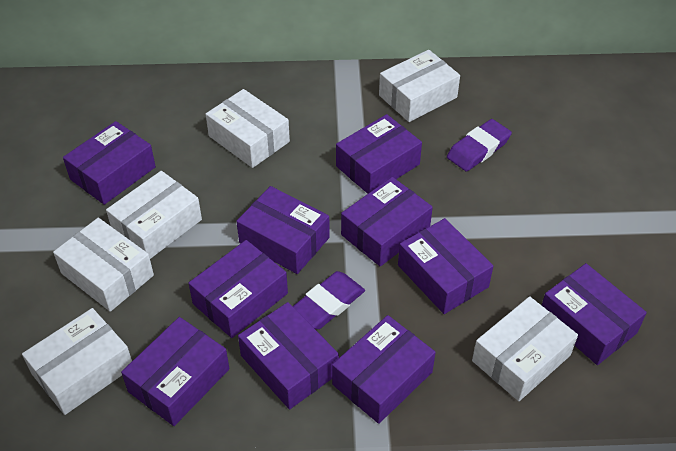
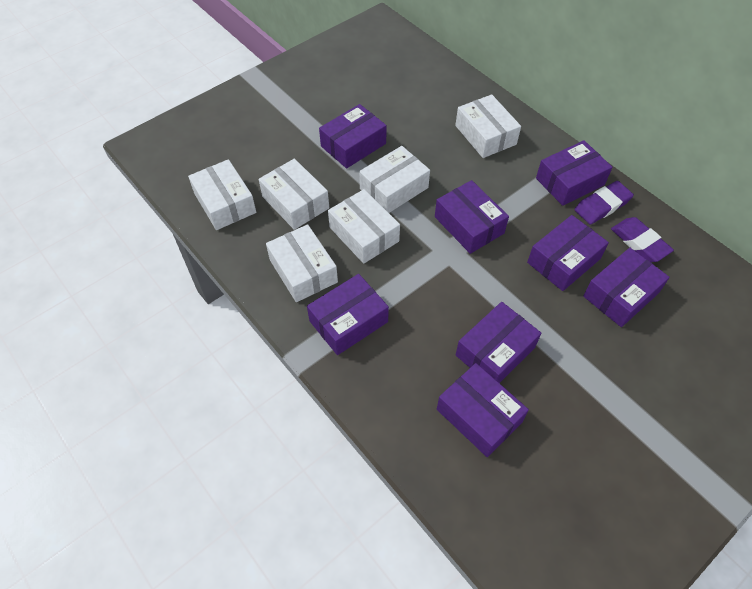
purple box: [63,121,156,205] [121,317,229,426] [188,240,288,338] [236,186,330,274] [238,302,339,409] [332,315,436,424] [336,114,422,194] [341,177,433,266] [398,218,493,314] [542,263,647,365] = 10 -> [307,274,389,355] [319,104,387,168] [435,180,509,254] [437,363,529,457] [456,302,541,383] [527,215,609,291] [536,140,613,206] [583,248,670,327] = 8

